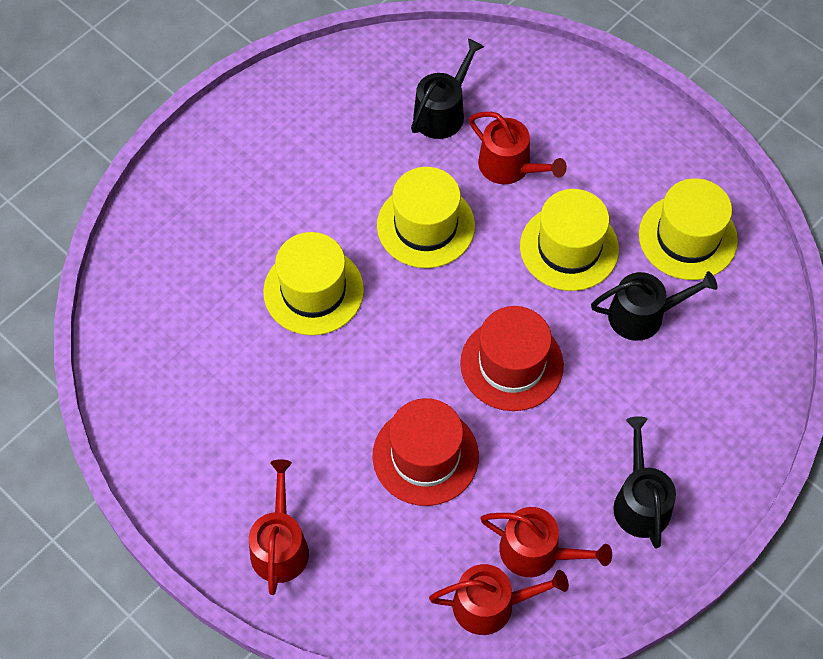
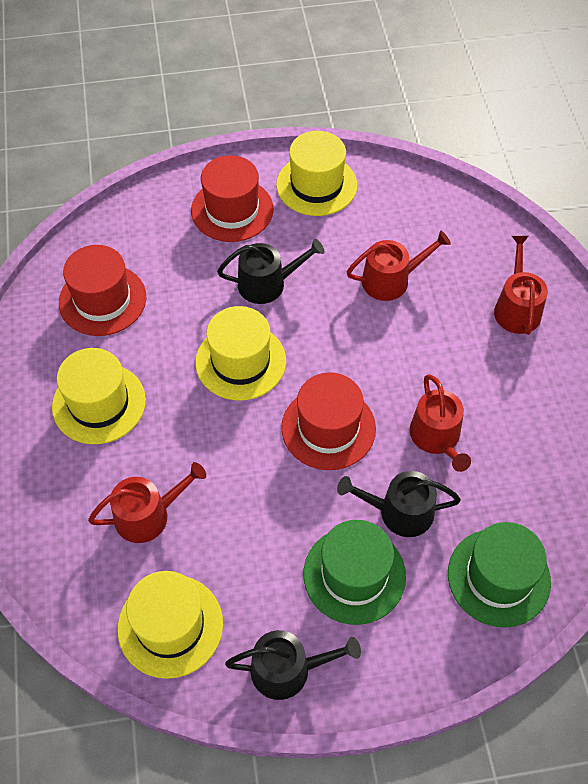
green hat: none = 0 -> [303,520,406,625] [448,522,551,628] = 2
red hat: [373,398,479,506] [460,306,564,411] = 2 -> [59,245,146,336] [191,155,274,242] [281,372,376,470] = 3

